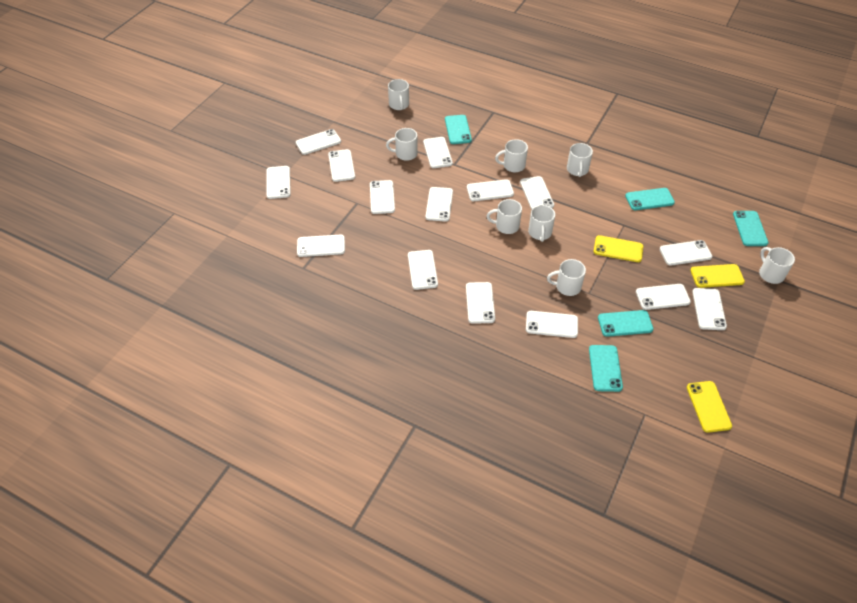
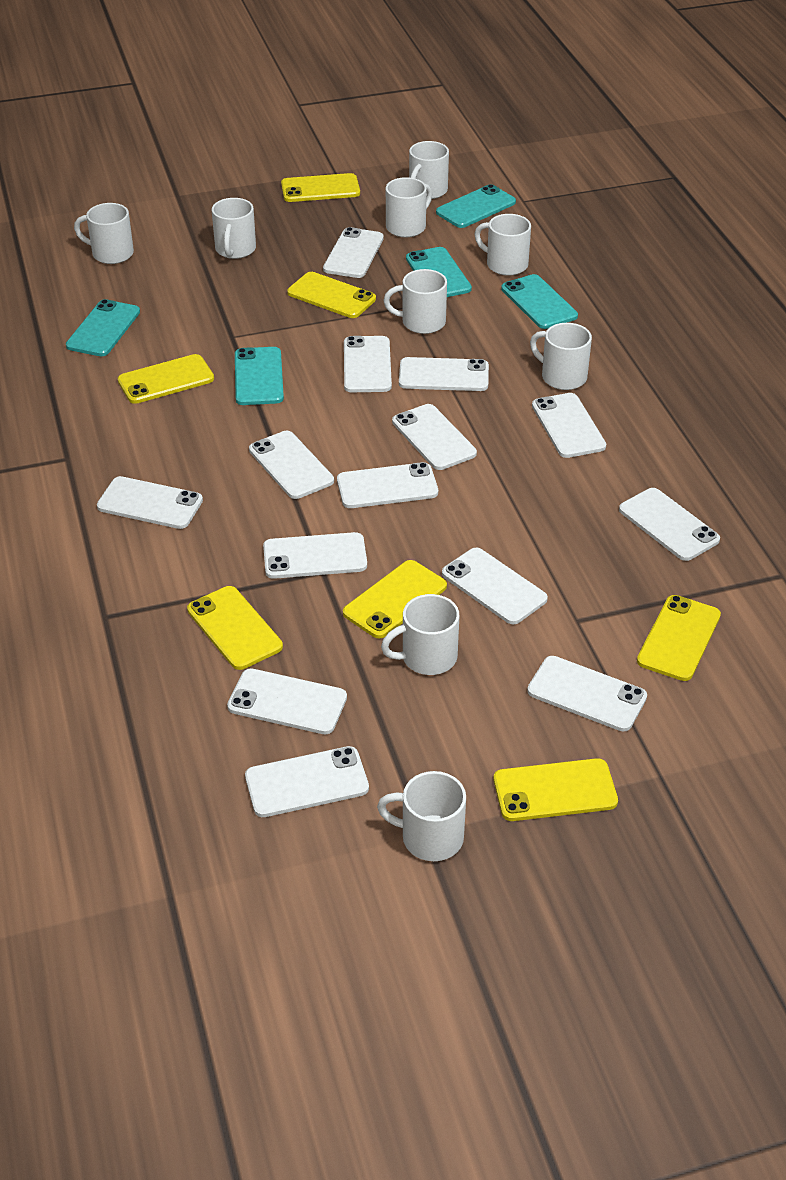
white mug: [386,128,418,161] [388,79,409,110] [487,199,522,234] [495,139,528,172] [528,205,555,242] [547,259,586,296] [567,143,593,177] [759,247,795,284] = 8 -> [74,203,134,264] [212,198,256,259] [377,771,466,861] [381,594,459,675] [384,269,447,334] [386,177,432,237] [409,141,449,199] [474,214,531,276] [530,323,592,390] = 9
white phone: [266,166,291,199] [296,129,341,155] [297,235,345,257] [328,149,355,182] [370,180,395,214] [408,250,438,290] [423,137,453,168] [426,187,453,222] [466,282,495,324] [467,179,514,201] [520,176,554,209] [526,311,578,338] [636,284,691,310] [660,240,712,266] [692,288,727,330] = 15 -> [97,476,203,529] [227,668,347,734] [245,746,369,817] [249,431,334,499] [263,532,367,579] [323,227,384,278] [337,462,438,508] [344,336,392,392] [392,404,477,470] [399,357,489,391] [442,548,548,624] [527,656,647,731] [532,393,606,458] [619,488,720,561] = 14
yellow phone: [594,235,643,262] [687,381,732,433] [690,264,745,288] = 3 -> [118,354,214,404] [187,586,283,670] [281,173,360,202] [287,272,376,318] [343,560,447,639] [493,758,618,821] [637,595,721,681] = 7

